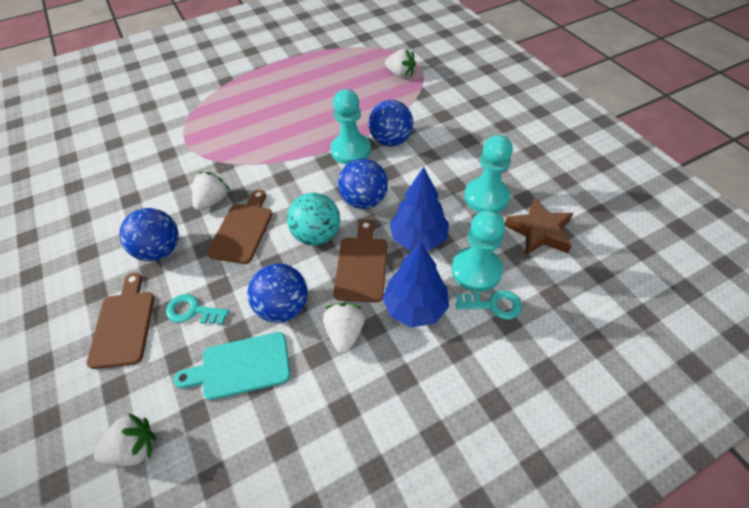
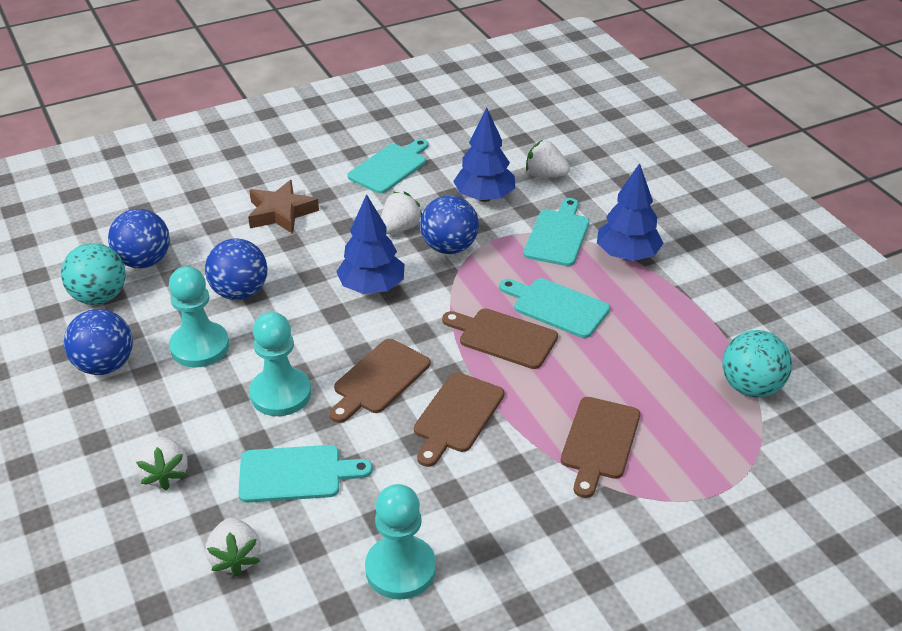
blue tree: [383,242,449,327] [390,167,449,250] = 2 -> [336,194,404,294] [453,108,515,202] [597,163,664,261] = 3
brown cutting board: [87,273,154,369] [207,190,272,264] [333,220,387,302] = 3 -> [329,339,430,423] [414,372,504,467] [442,308,558,369] [561,397,640,498] = 4
turquoise ball: [287,193,340,246] = 1 -> [61,243,126,305] [722,330,792,398] = 2
turquoise cutting board: [173,332,290,400] = 1 -> [238,445,373,503] [348,139,429,194] [499,278,610,338] [523,198,589,266] = 4
turquoise key: [166,294,229,325] [456,290,522,319] = 2 -> none = 0

